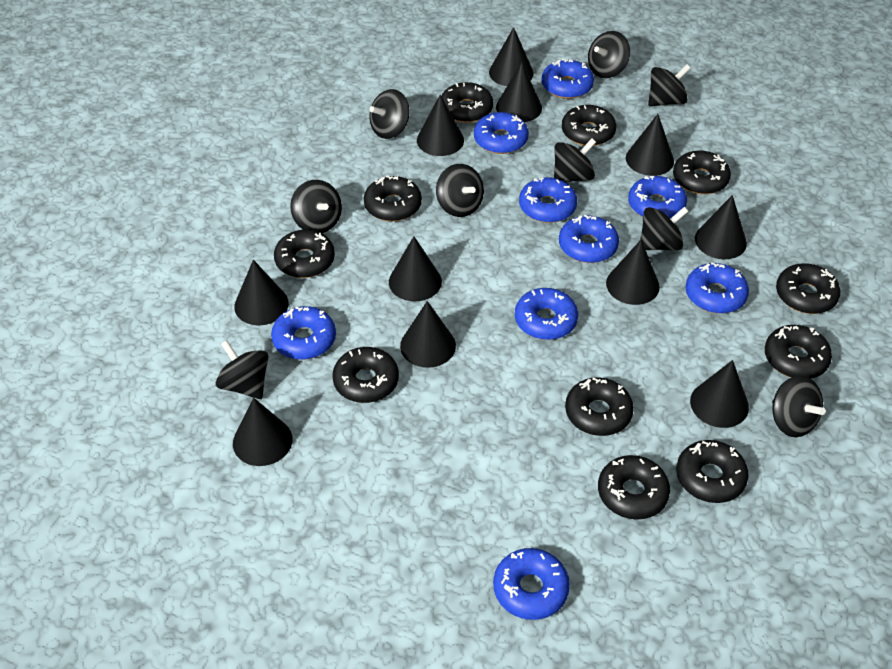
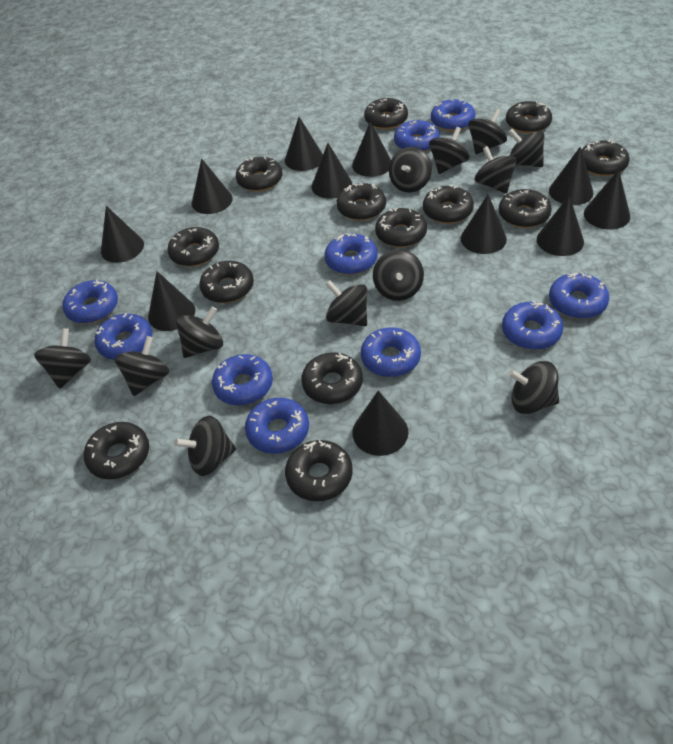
black donut: [274,230,335,278] [332,347,399,403] [364,176,422,221] [441,82,493,123] [562,105,616,146] [565,377,634,436] [598,455,670,520] [673,151,731,194] [676,440,749,503] [765,325,832,378] [776,263,840,314] = 11 -> [84,422,149,479] [167,227,219,267] [199,261,254,303] [236,157,283,191] [285,440,353,501] [301,352,363,404] [337,183,386,221] [364,98,408,129] [375,208,427,247] [423,184,474,224] [499,189,552,228] [506,101,552,133] [582,140,630,176] = 13
black spinning top: [216,340,269,399] [290,180,342,233] [369,89,410,139] [436,164,484,217] [554,138,596,182] [588,31,630,78] [640,207,689,251] [648,64,690,107] [772,375,826,437] = 9 -> [34,328,91,389] [114,336,169,396] [174,416,236,476] [176,306,223,358] [326,280,367,326] [373,249,424,301] [389,147,432,193] [429,127,470,174] [468,109,507,154] [475,146,517,194] [508,129,545,167] [508,361,559,414] = 12
blue donut: [271,306,336,360] [474,112,529,154] [493,548,570,620] [515,288,578,340] [519,177,577,223] [542,59,594,99] [559,215,619,263] [628,176,687,218] [686,262,749,314] = 9 -> [62,280,118,323] [94,313,152,360] [212,354,273,405] [245,398,309,454] [324,233,378,275] [361,328,421,377] [394,120,440,152] [431,99,476,131] [502,301,563,350] [549,272,609,319] = 10

